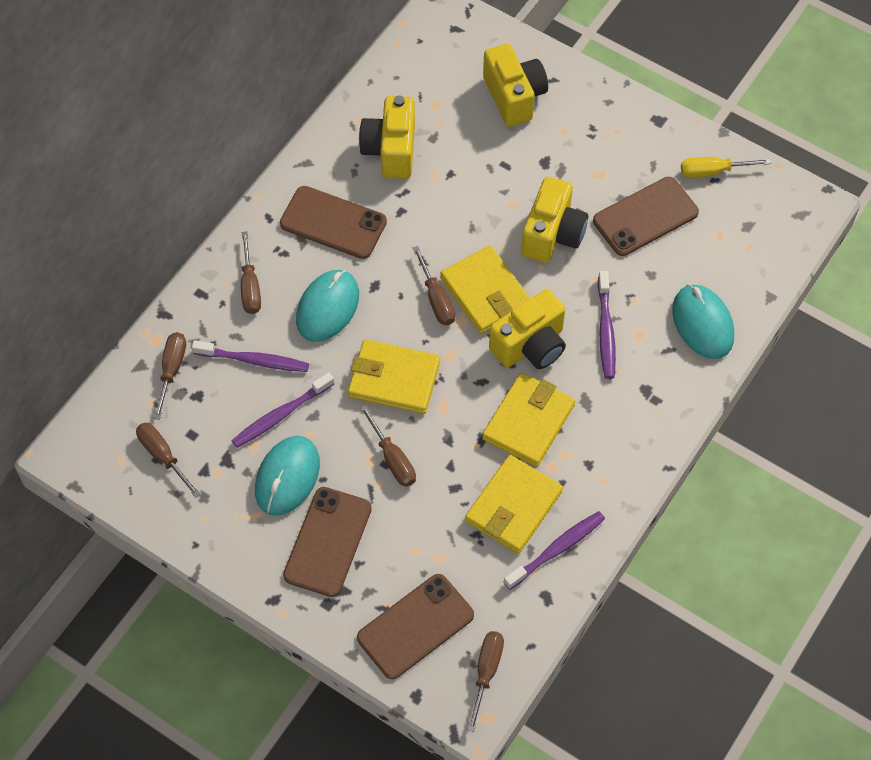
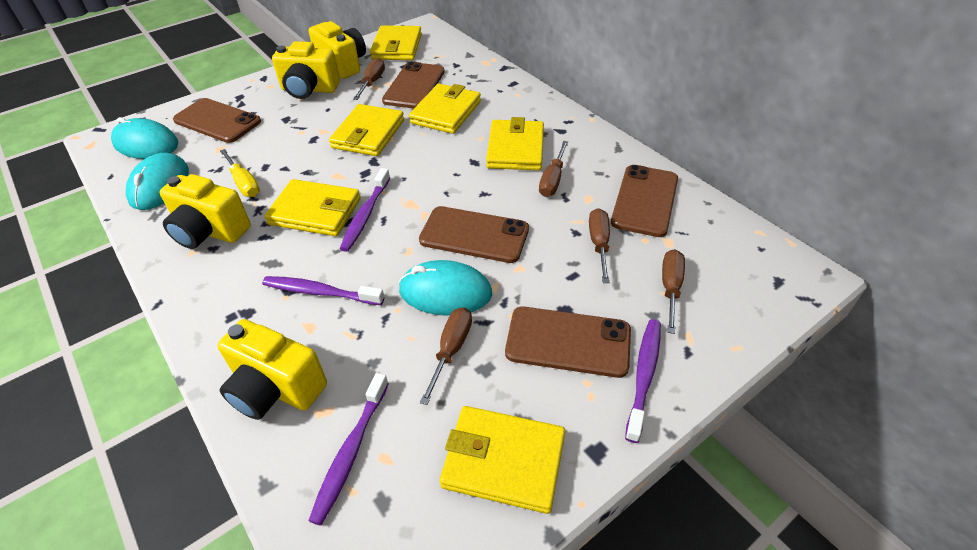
brown phone: [280,186,387,259] [283,487,372,597] [357,574,474,679] [593,177,699,256] = 4 -> [173,98,261,143] [382,62,445,109] [419,206,529,263] [505,306,631,378] [611,165,678,237] = 5
brown screwdriver: [136,423,201,498] [153,332,186,420] [241,231,261,314] [360,405,416,487] [413,246,455,325] [467,631,504,732] = 6 -> [353,58,385,100] [420,307,472,405] [539,141,568,197] [589,208,610,283] [662,249,685,334] = 5
yellow wallet: [348,339,440,414] [440,246,531,334] [465,455,563,554] [482,373,575,467] = 4 -> [265,179,361,236] [329,104,404,156] [370,26,422,60] [409,84,481,134] [440,406,565,514] [486,117,544,170] = 6

